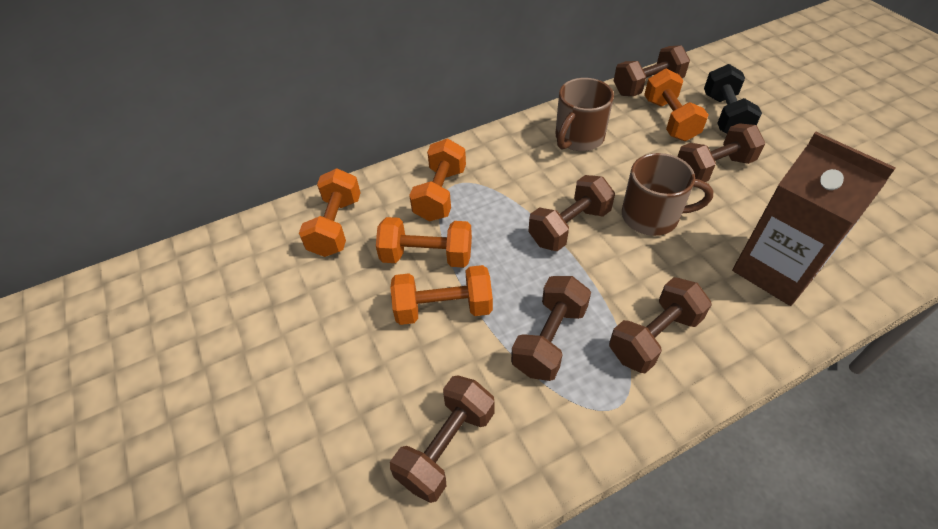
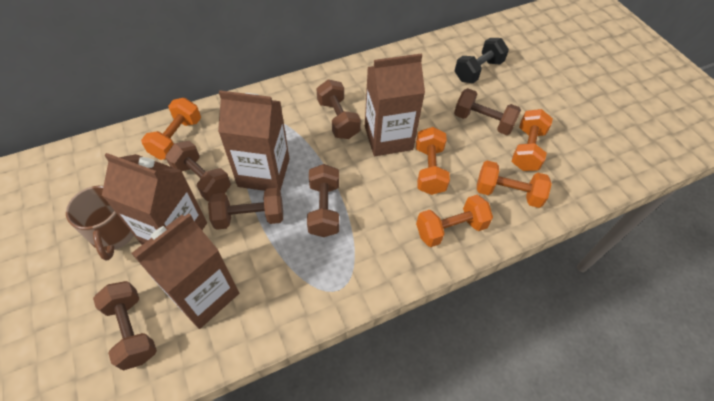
brown carton: [732,132,896,306] = 1 -> [102,153,207,245] [131,213,239,329] [218,90,290,191] [365,53,425,156] = 4
brown mug: [556,78,614,151] [622,153,713,236] = 2 -> [66,186,134,261] = 1

